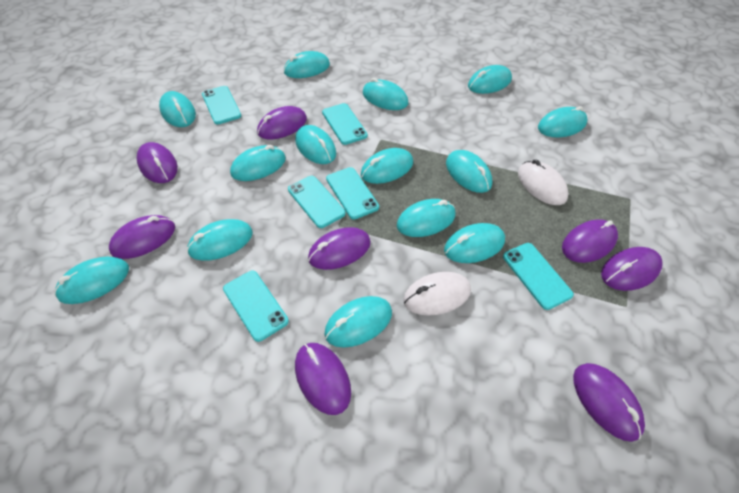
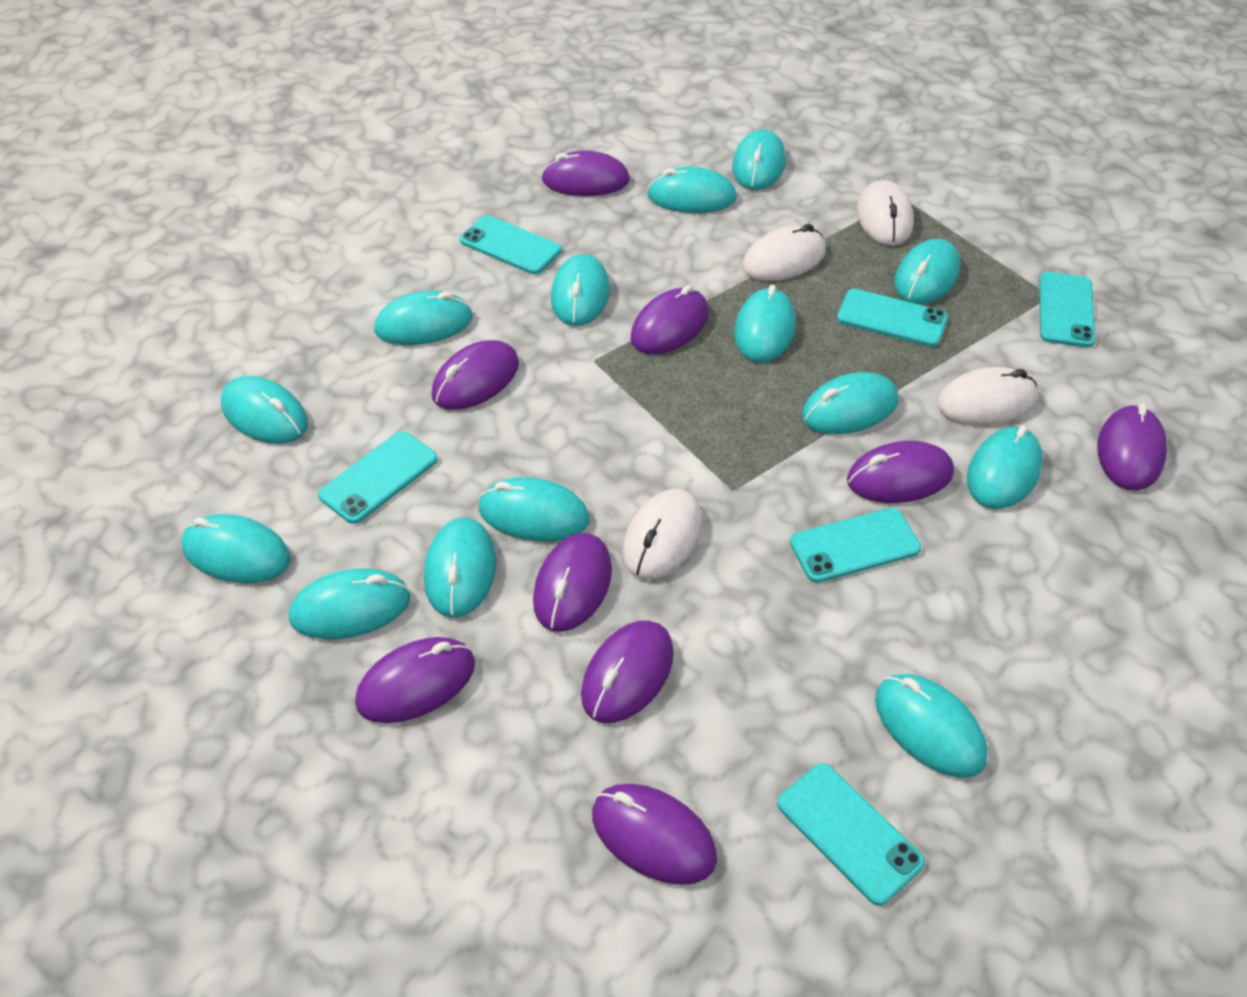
purple mouse: [109,215,175,259] [137,142,178,183] [257,106,307,139] [295,343,351,415] [308,227,371,270] [562,219,618,263] [573,363,645,442] [601,247,663,291] = 8 -> [355,637,475,723] [432,340,519,410] [533,533,612,632] [541,151,630,196] [581,620,674,723] [592,784,717,885] [631,285,709,354] [847,441,954,503] [1097,403,1167,491] = 9
white mouse: [403,272,471,316] [518,159,569,205] = 2 -> [622,489,702,580] [742,224,826,281] [857,180,914,246] [937,367,1038,425] = 4

